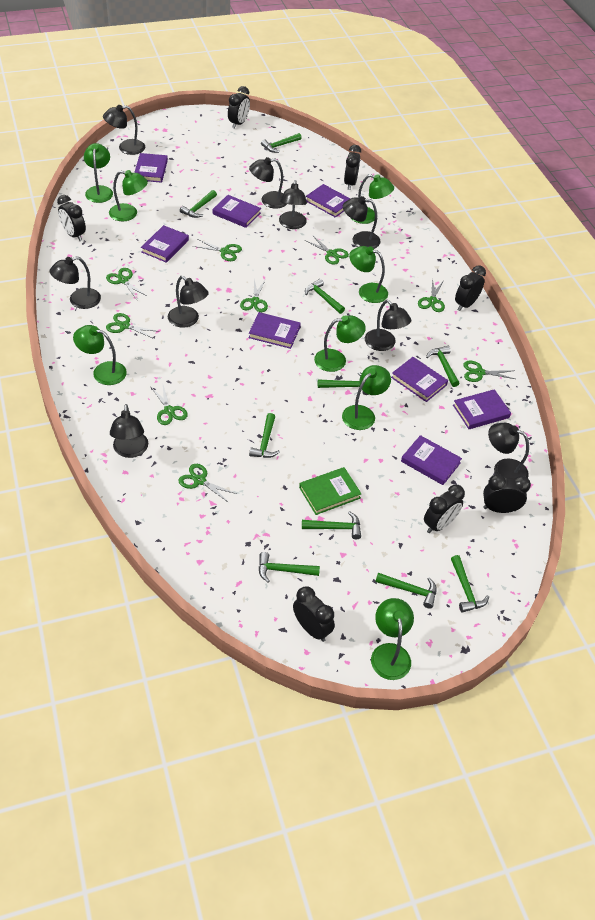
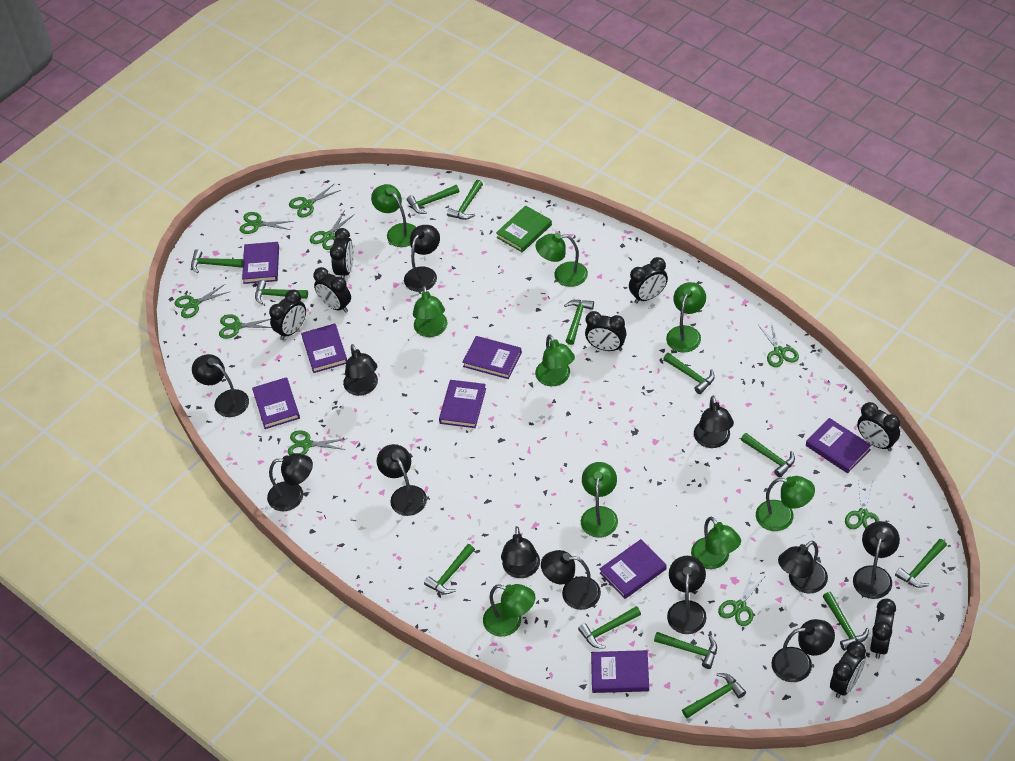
black clock: [57,195,86,241] [228,86,250,129] [293,586,335,642] [344,145,361,190] [424,485,465,533] [455,265,486,311] [483,474,531,513] = 7 -> [269,290,306,340] [313,267,351,313] [330,228,354,279] [585,311,627,351] [629,257,668,303] [830,641,866,698] [857,402,900,451] [870,599,896,659] = 8
black lamp: [50,256,101,309] [103,105,145,155] [110,404,148,458] [168,276,209,328] [249,157,287,208] [279,180,307,229] [343,196,381,249] [365,300,411,351] [488,423,529,479] = 9 -> [192,354,249,417] [267,454,313,511] [343,344,378,396] [377,444,427,516] [404,225,440,292] [501,526,540,578] [541,550,601,610] [667,556,707,634] [694,396,734,448] [772,619,835,682] [778,541,828,594] [853,521,900,599] = 12
green hammer: [180,190,217,218] [249,413,280,458] [259,552,320,582] [261,133,302,153] [302,511,361,539] [305,279,345,314] [318,372,369,395] [375,573,437,609] [426,346,460,387] [451,555,489,612] = 10 -> [191,249,243,273] [255,280,308,305] [407,185,459,214] [424,544,475,594] [447,180,483,220] [564,300,594,345] [578,606,641,649] [654,632,717,669] [663,353,715,394] [682,673,746,718] [741,433,795,477] [822,592,869,651] [895,539,947,588] = 13
green lamp: [73,325,127,385] [84,143,113,203] [109,170,148,221] [314,315,366,372] [342,365,391,430] [349,246,388,303] [352,174,394,224] [371,598,414,680] = 8 -> [371,184,416,247] [413,286,447,337] [483,584,535,637] [535,334,575,386] [536,233,588,287] [581,462,618,538] [666,282,706,352] [691,516,741,569] [756,476,815,531] = 9

